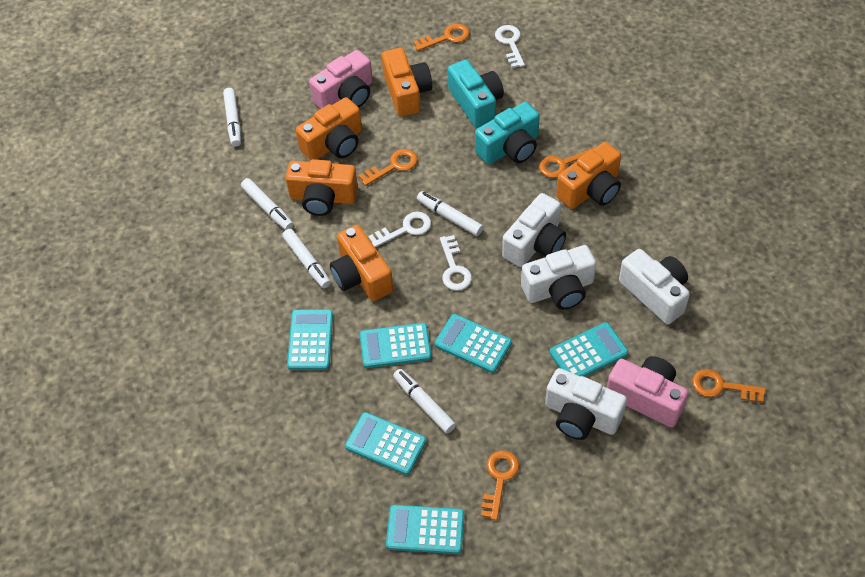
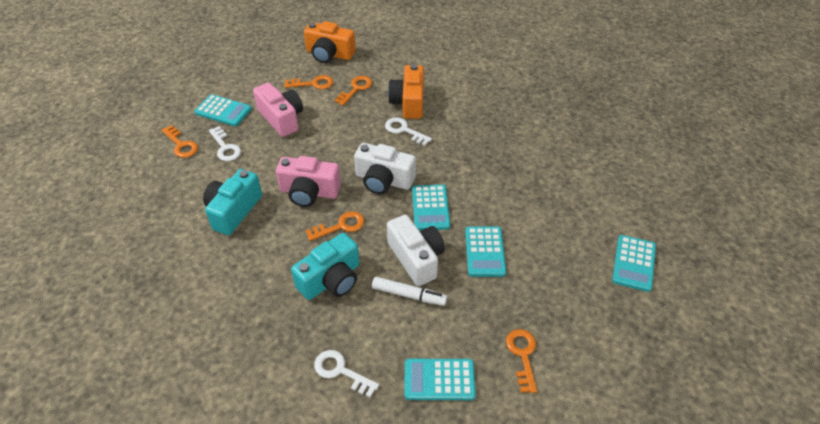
orange camera: [286,159,358,216] [296,97,362,160] [330,225,393,301] [382,48,432,117] [556,142,621,209] = 5 -> [304,21,356,63] [388,64,424,119] = 2
turquoise calculator: [287,309,333,370] [345,412,426,475] [360,323,432,368] [386,505,464,554] [434,314,512,373] [550,322,628,377] = 6 -> [194,94,252,126] [404,359,476,400] [412,185,450,231] [465,226,506,277] [612,235,656,292] = 5
white camera: [502,193,566,267] [521,245,596,310] [545,368,627,440] [619,249,690,324] = 4 -> [354,143,416,194] [387,215,445,286] = 2
white marker: [223,88,241,147] [241,178,294,230] [282,229,331,288] [393,369,456,434] [417,191,483,236] = 5 -> [372,277,447,306] = 1

